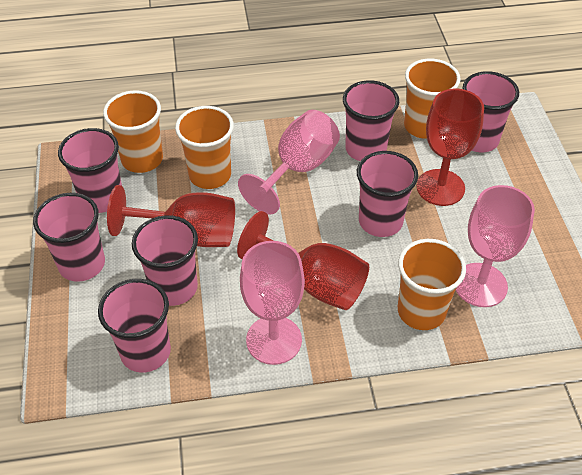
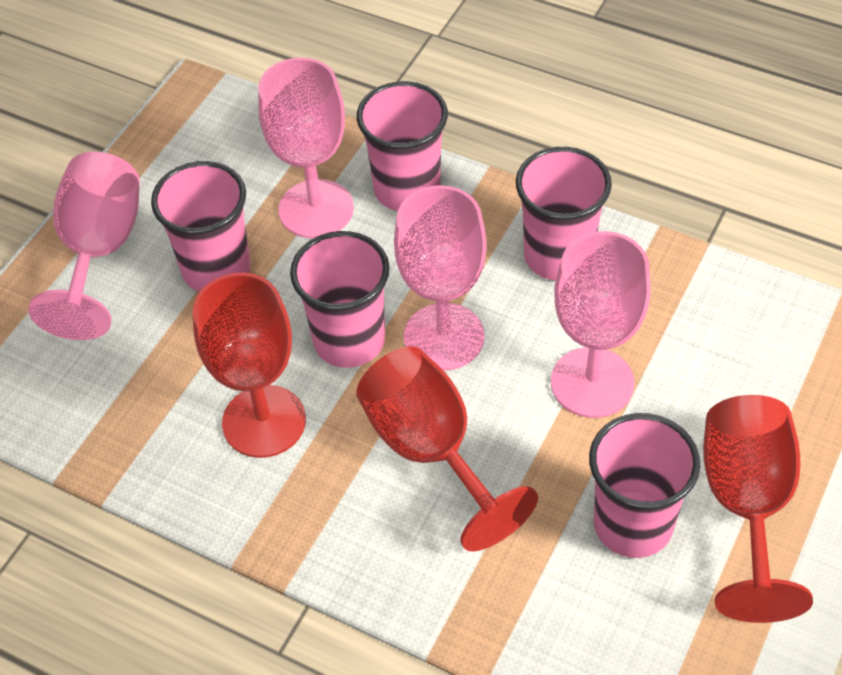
orange cup: [103,90,163,173] [175,106,234,189] [398,239,466,330] [404,59,461,139] = 4 -> none = 0
pink cup: [33,193,105,282] [58,128,122,213] [98,279,171,373] [132,215,198,306] [343,80,399,161] [357,151,418,237] [463,71,519,152] = 7 -> [151,161,251,292] [290,231,390,368] [356,81,448,211] [516,147,612,281] [589,413,700,558] = 5
pink goblet: [238,110,340,215] [240,241,305,365] [456,185,535,307] = 3 -> [28,152,140,340] [258,57,354,238] [394,185,487,370] [551,231,651,418] = 4

